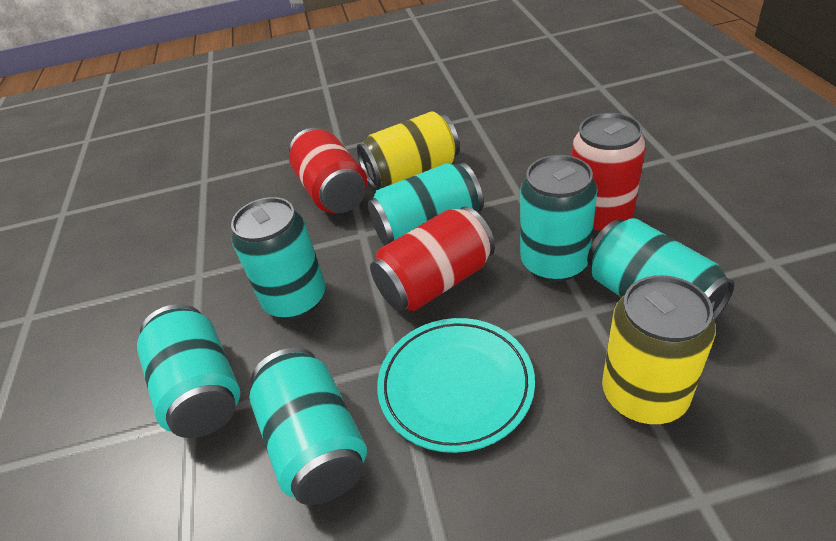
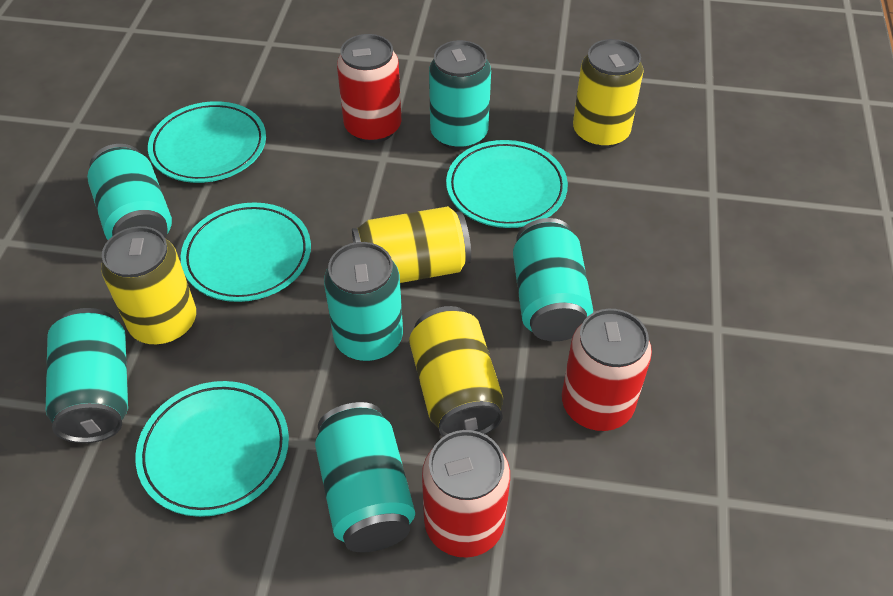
turquoise plate: [377,318,535,453] = 1 -> [135,381,289,517] [148,101,266,183] [181,202,311,302] [446,140,568,228] = 4
yellow can: [357,111,460,190] [602,275,716,424] = 2 -> [101,226,196,345] [352,206,471,283] [409,306,503,437] [573,39,644,149] = 4

